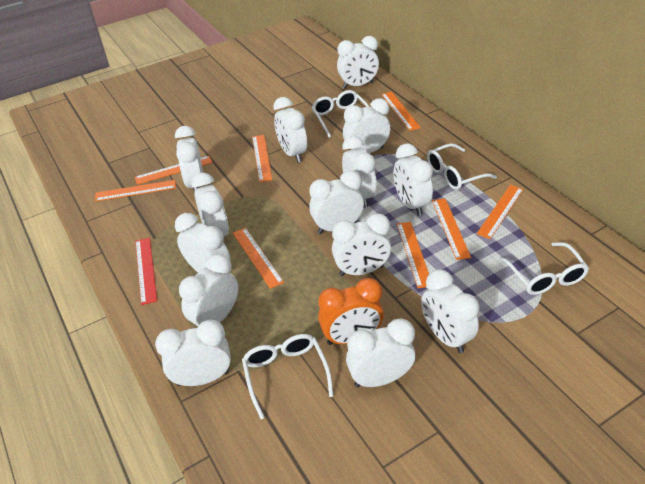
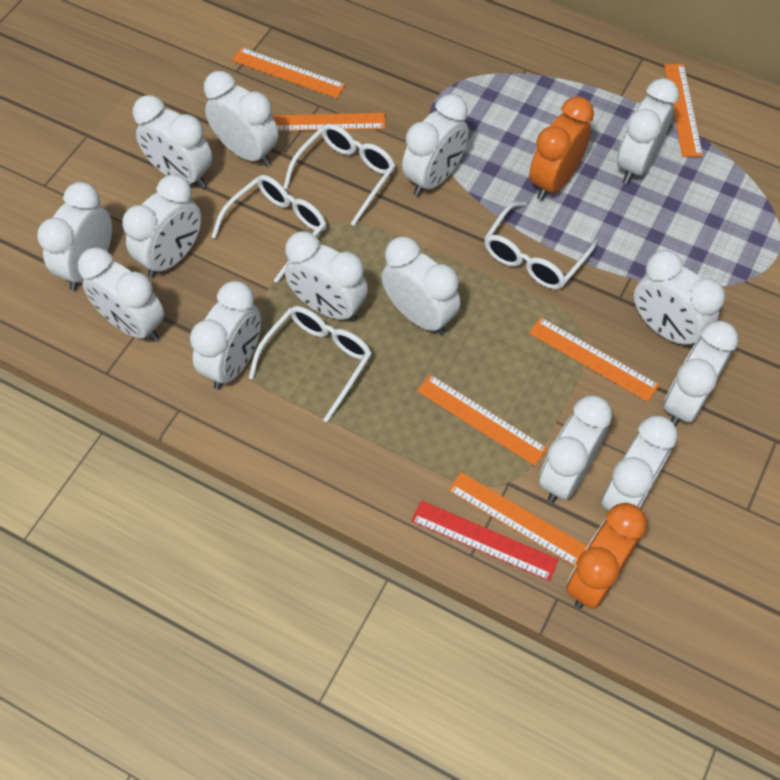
orange clock: [318,278,384,345] = 1 -> [529,96,594,201] [566,503,647,609] = 2
orange ruler: [95,180,176,202] [135,156,213,185] [233,228,284,289] [252,135,272,182] [381,92,421,131] [397,222,429,288] [432,198,471,260] [477,185,523,239] = 8 -> [232,47,346,98] [272,113,385,131] [417,374,548,466] [448,472,587,566] [529,317,659,402] [664,64,703,157] = 6

